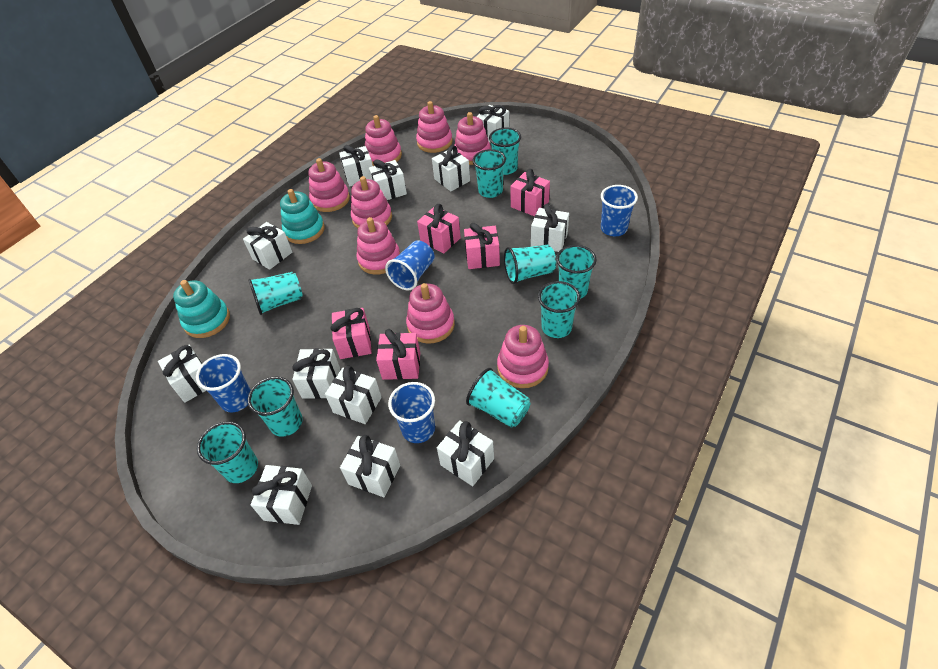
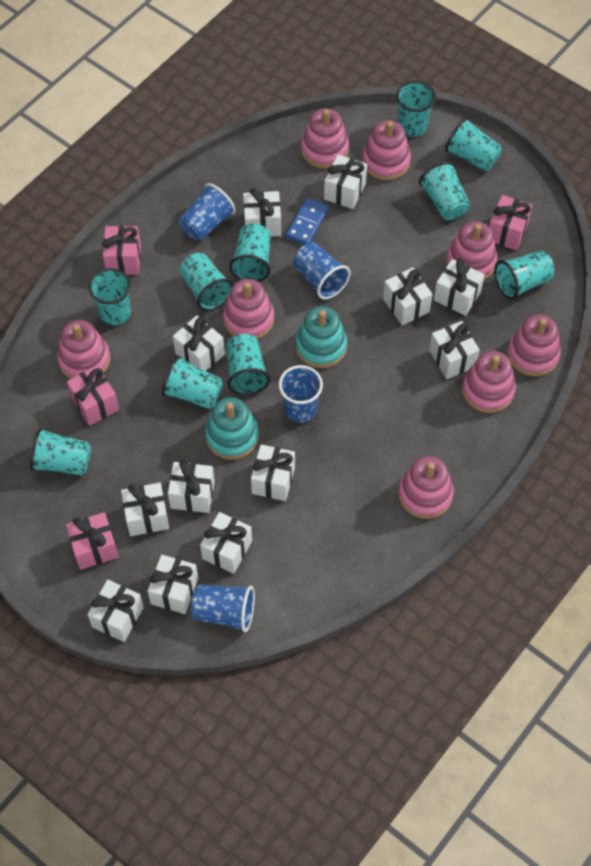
blue domino: none = 0 -> [286,198,329,245] = 1
pink gift: [330,308,372,359] [376,329,420,380] [417,204,461,254] [464,223,500,269] [510,169,550,216] = 5 -> [66,512,119,570] [67,366,119,426] [102,226,141,275] [489,195,533,250] = 4
turquoise cup: [197,421,258,483] [248,272,303,315] [248,376,303,437] [466,368,531,428] [473,149,506,198] [489,127,521,175] [504,245,556,284] [538,281,580,338] [556,245,597,299] = 9 -> [30,428,91,476] [88,268,131,325] [162,356,223,409] [179,253,234,311] [226,334,270,395] [229,224,271,282] [396,81,436,137] [419,162,470,220] [445,118,502,171] [494,250,555,300] = 10

